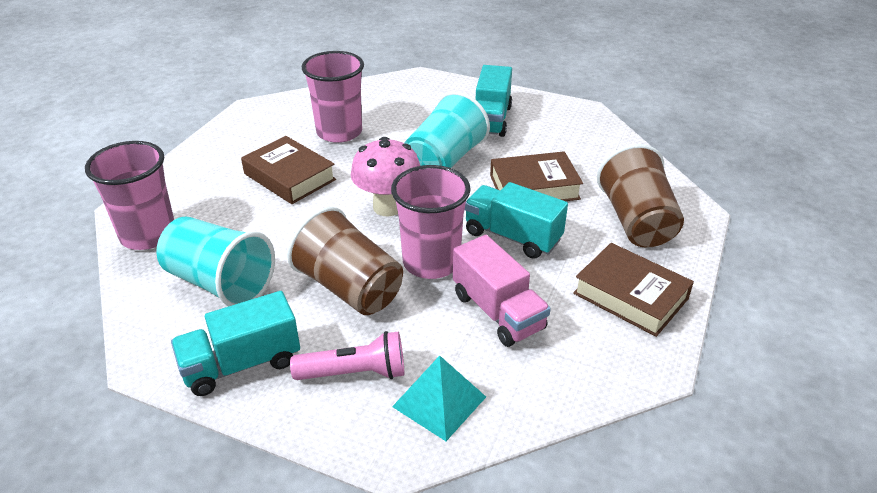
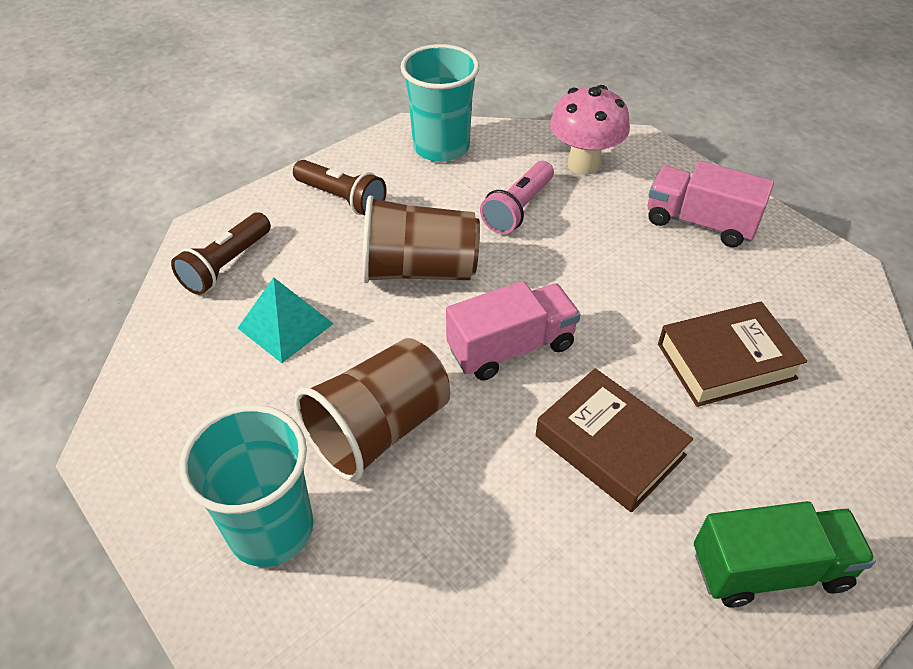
brown book: [241,136,336,204] [490,151,583,201] [573,243,694,337] = 3 -> [536,368,693,512] [658,302,807,407] = 2
brown flashlight: none = 0 -> [171,212,271,295] [293,160,387,215] = 2
green truck: none = 0 -> [694,501,876,608] = 1
pink cup: [85,141,174,250] [302,51,364,143] [391,165,471,279] = 3 -> none = 0
pink truck: [453,235,551,347] = 1 -> [446,281,581,381] [648,161,774,247] = 2
turquoise truck: [171,291,300,396] [465,182,568,259] [476,65,512,137] = 3 -> none = 0

